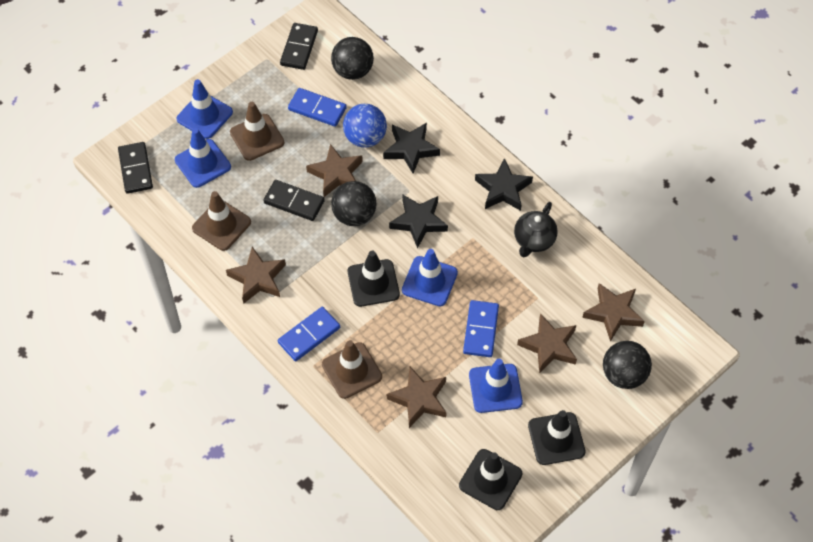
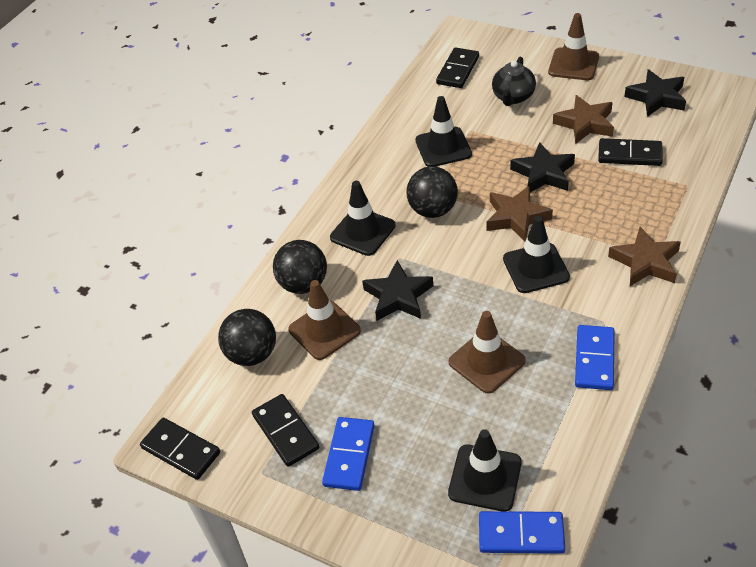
black domino: [118,142,153,194] [263,180,325,221] [280,23,318,70] = 3 -> [140,418,220,480] [252,394,319,467] [436,48,479,88] [598,138,663,166] = 4
black traffic cone: [348,251,400,307] [459,449,522,510] [528,410,586,465] = 3 -> [330,181,396,256] [415,96,472,167] [448,429,521,511] [503,216,570,293] = 4
blue ball: [343,104,387,147] = 1 -> none = 0
blue traffic cone: [175,128,231,188] [177,79,233,139] [402,249,458,306] [469,359,523,413] = 4 -> none = 0
brown star: [226,247,286,304] [306,144,363,197] [387,367,447,428] [517,313,577,374] [582,283,645,342] = 5 -> [486,186,553,241] [553,95,614,143] [608,227,681,286] = 3

